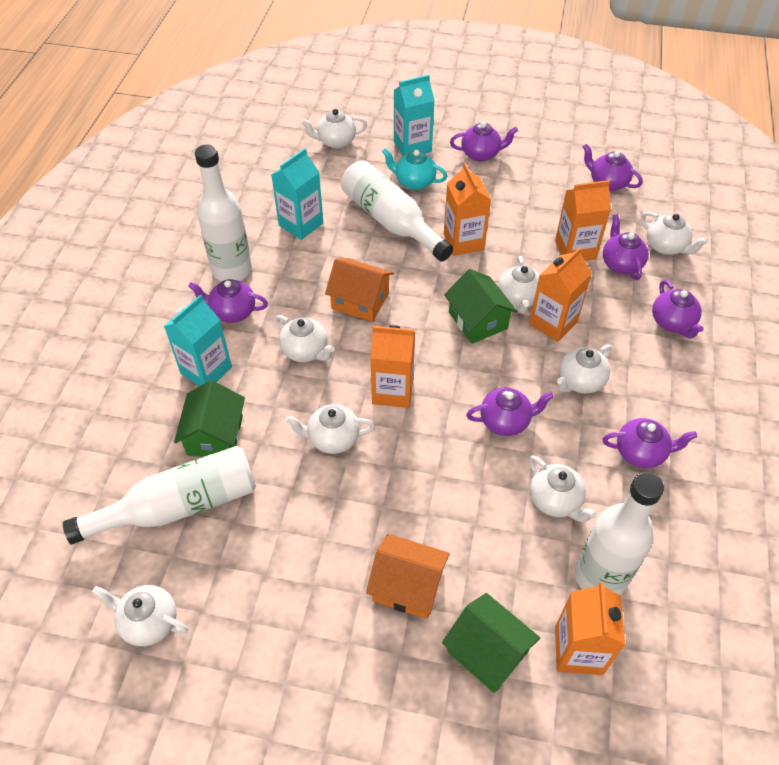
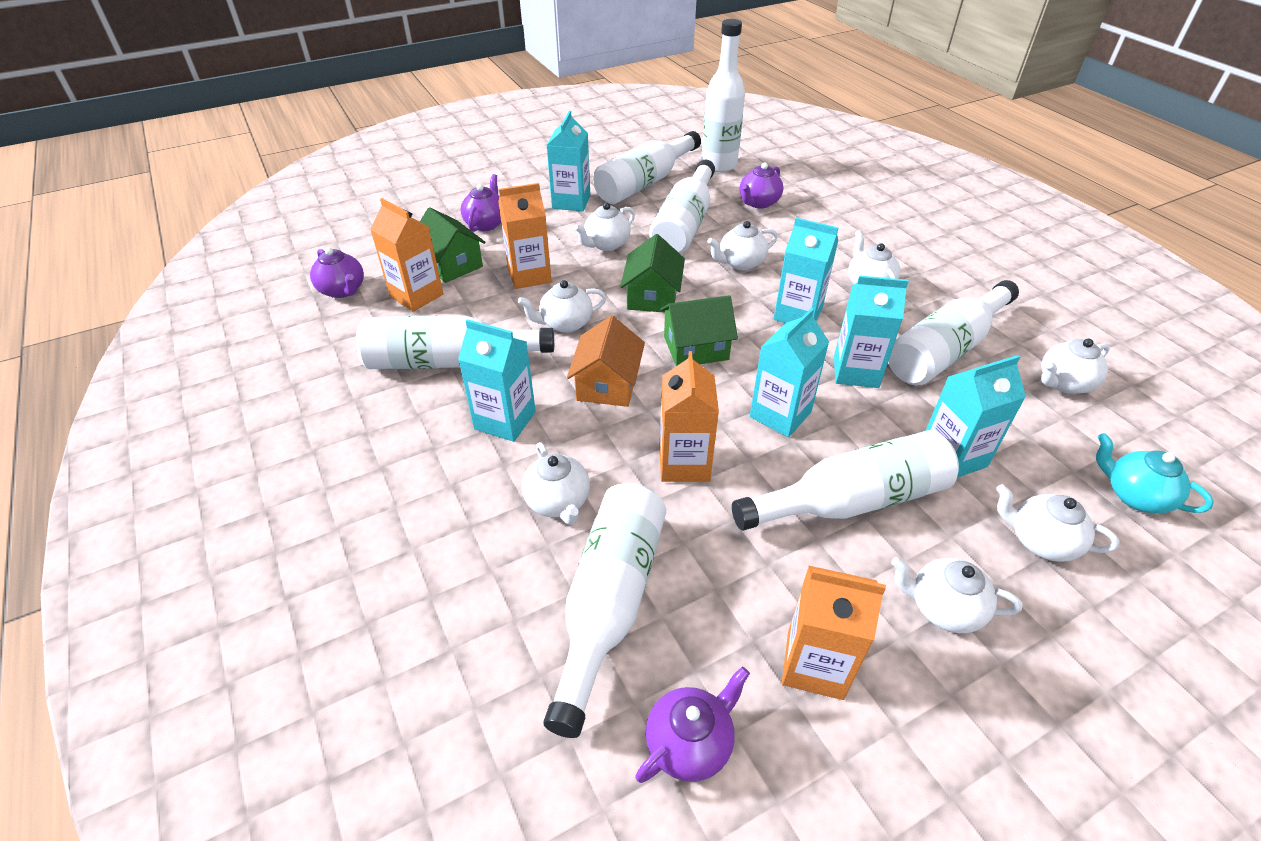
orange carton: [370,325,415,408] [444,163,491,256] [529,247,592,342] [555,180,611,261] [555,582,625,675] = 5 -> [370,198,443,312] [498,183,552,289] [660,351,719,482] [782,565,886,700] = 4
orange house: [325,258,394,322] [366,534,450,619] = 2 -> [567,316,645,407] = 1
purple teapot: [188,279,268,323] [450,122,518,162] [466,388,554,436] [583,144,643,191] [602,418,697,468] [603,214,649,280] [652,280,704,339] = 7 -> [310,247,364,298] [461,174,501,232] [636,667,750,783] [740,163,783,209] = 4
turquoise carton: [164,294,232,386] [271,148,323,240] [394,74,435,156] = 3 -> [458,319,536,442] [547,111,590,212] [750,308,829,437] [774,218,839,323] [834,275,909,388] [926,355,1026,478] = 6
white bottle: [63,446,256,544] [195,144,252,282] [341,160,453,261] [575,472,664,595] = 4 -> [356,316,554,369] [543,483,666,738] [593,131,701,204] [649,159,715,254] [701,19,745,173] [732,430,959,531] [888,280,1019,385] = 7

